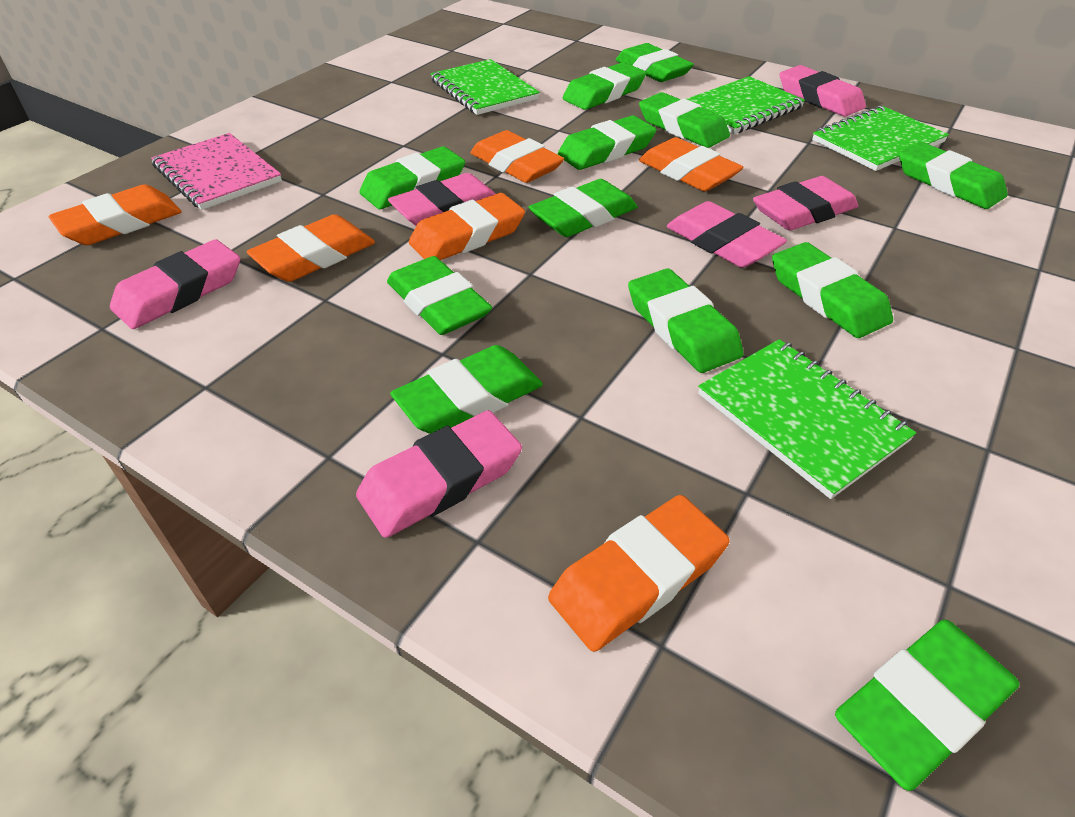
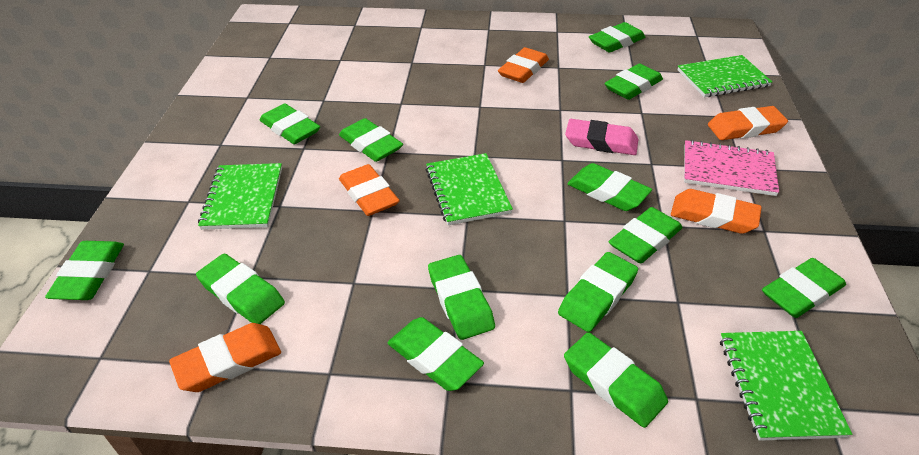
green eraser: [359,146,465,209] [387,256,492,335] [390,345,543,434] [529,179,638,237] [558,115,656,170] [563,62,646,110] [616,43,694,82] [628,268,743,373] [639,92,730,148] [772,242,893,338] [835,619,1019,791] [899,142,1008,209] = 12 -> [45,241,124,300] [196,254,285,324] [260,103,320,144] [339,118,403,162] [387,317,484,391] [428,255,495,340] [558,252,638,332] [564,332,668,428] [567,163,652,211] [589,22,645,53] [604,63,663,100] [609,207,683,263] [762,258,846,318] = 13
orange eraser: [48,184,182,245] [246,214,375,282] [409,193,525,260] [471,130,564,183] [548,495,730,652] [639,137,744,191] = 6 -> [169,323,281,392] [339,164,400,216] [498,47,549,83] [671,189,762,234] [708,106,788,140] = 5
pink eraser: [110,239,240,329] [356,410,522,538] [388,173,496,226] [667,201,787,268] [753,176,858,231] [779,65,866,117] = 6 -> [565,119,638,155] = 1

